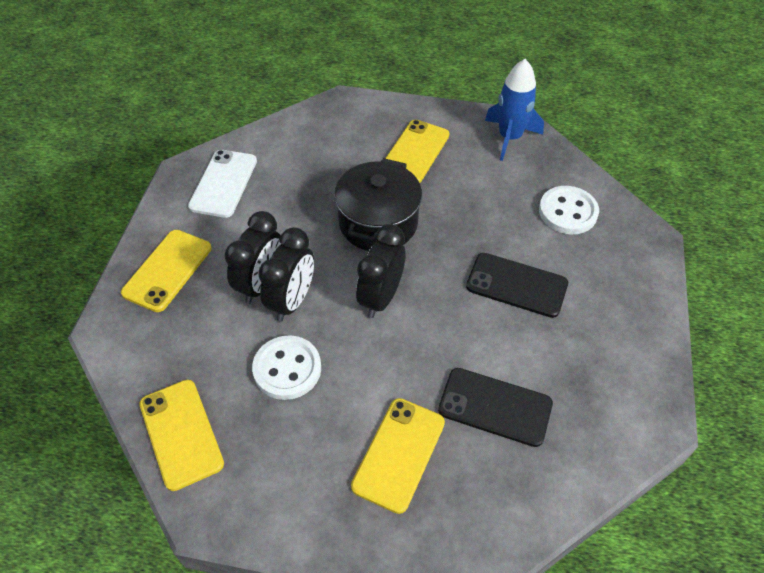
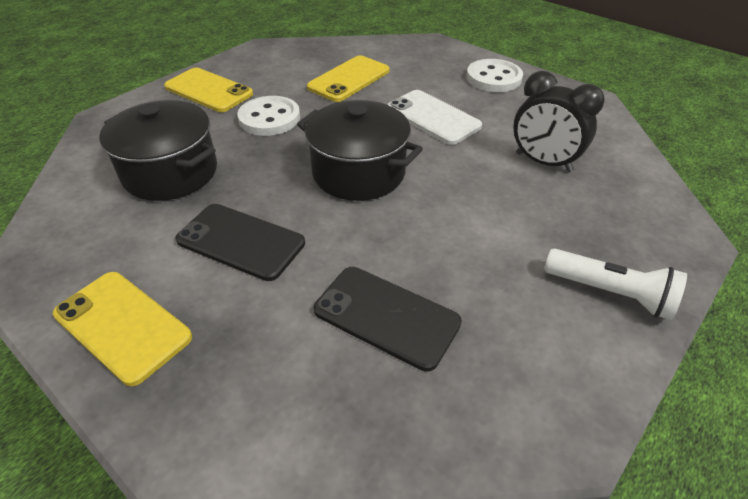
black clock: [224,211,281,304] [258,227,314,322] [356,224,405,318] = 3 -> [513,71,605,172] = 1
black pot: [334,158,422,251] = 1 -> [99,100,217,201] [297,100,423,201] = 2
blue rocket: [485,59,544,161] = 1 -> none = 0
white flashlight: none = 0 -> [544,248,687,320] = 1
yellow phone: [121,230,212,312] [139,380,224,491] [351,398,445,514] [385,120,449,183] = 4 -> [53,272,192,386] [164,68,253,112] [307,55,390,102] = 3

